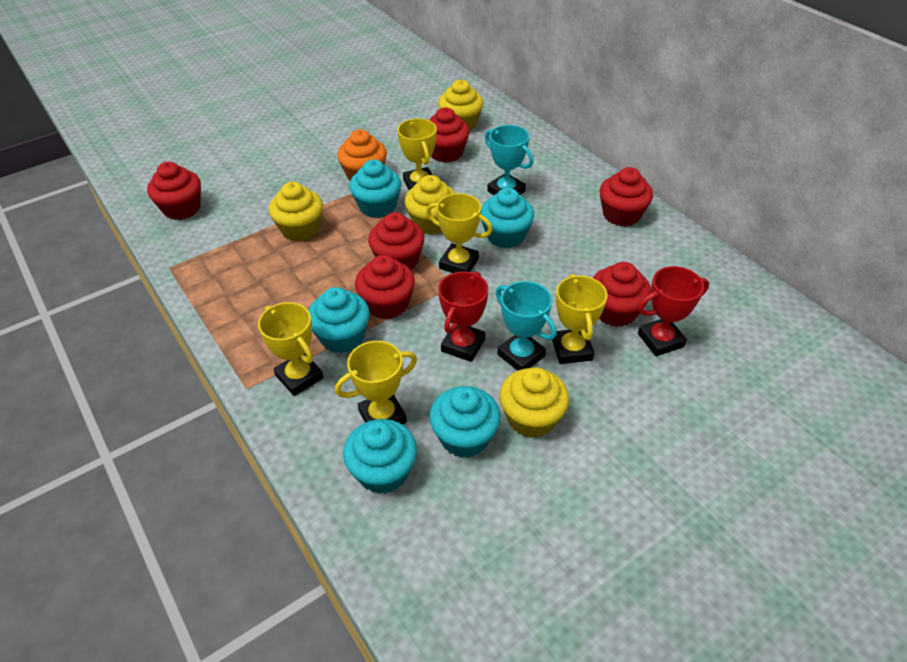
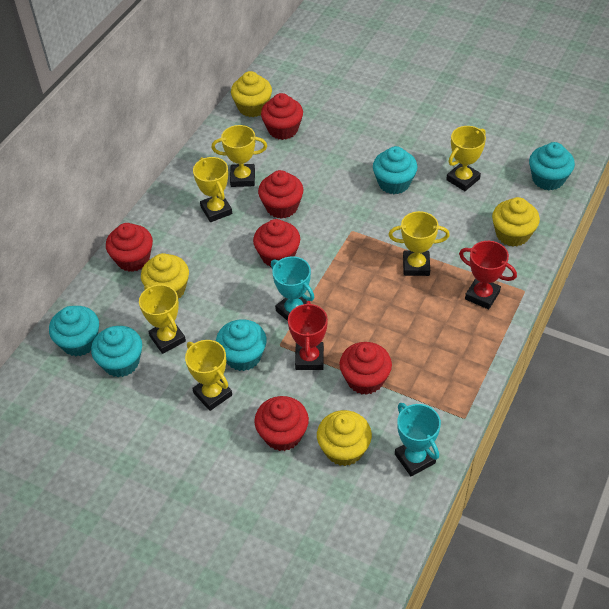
orange cupcake: [337,129,387,181] = 1 -> none = 0
yellow trophy: [258,302,323,396] [335,341,417,424] [397,118,437,190] [426,193,493,273] [552,274,608,364] = 5 -> [139,284,186,354] [185,340,232,411] [193,157,232,222] [211,125,267,187] [388,211,450,276] [446,126,486,191] = 6

